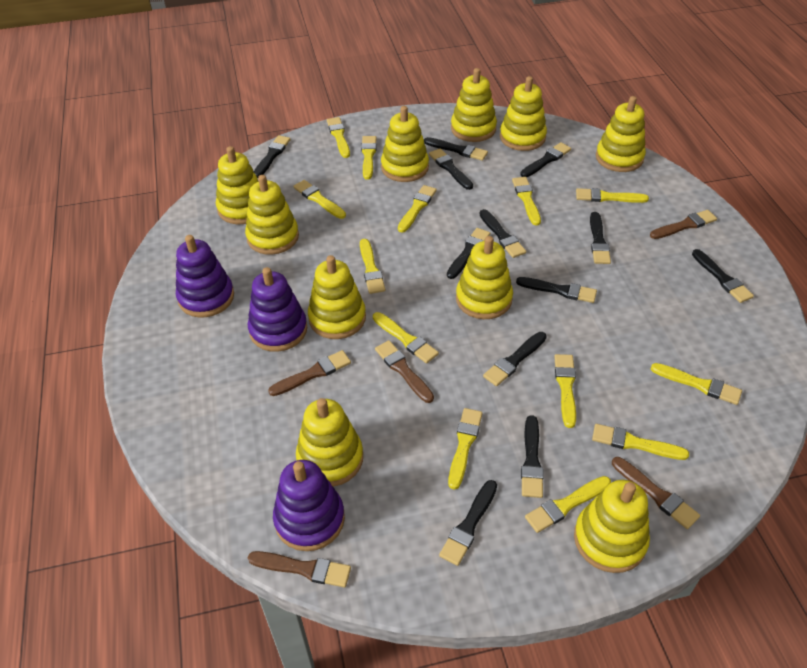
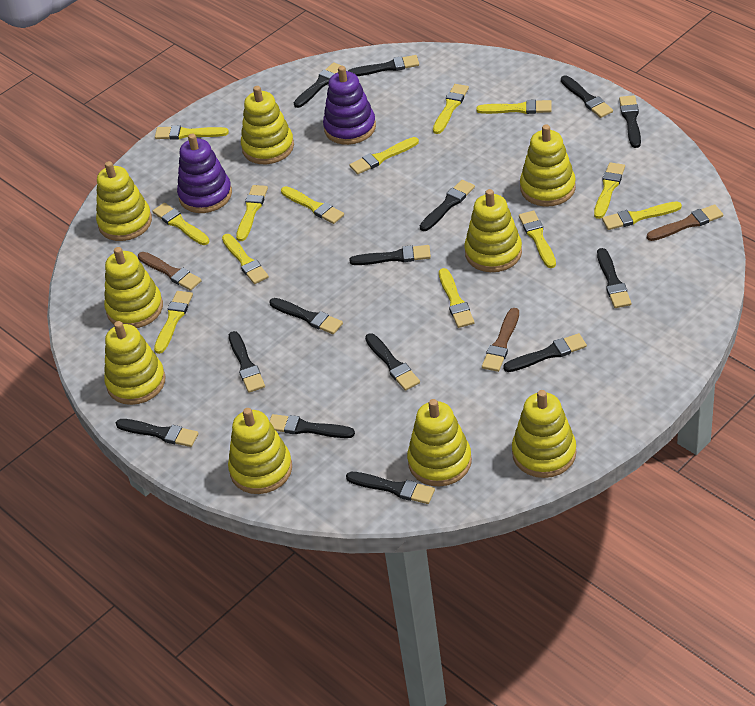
black brush: [254,135,291,178] [424,137,488,161] [429,148,473,190] [439,480,497,566] [447,228,490,279] [480,209,526,258] [483,332,547,386] [516,277,597,303] [520,142,571,177] [521,415,544,498] [590,212,611,264] [692,249,754,303] = 12 -> [116,419,199,447] [229,331,265,393] [269,298,343,334] [269,414,355,438] [294,62,342,108] [346,472,435,504] [348,55,419,76] [350,245,431,265] [365,333,420,391] [420,180,475,231] [503,333,587,372] [561,75,613,118] [597,248,631,308] [619,95,641,148] = 14
brown brush: [248,551,351,587] [268,350,351,396] [375,340,434,403] [612,457,700,529] [650,210,717,239] = 5 -> [138,252,202,291] [482,308,519,372] [647,204,723,241] = 3
purple stacking toy: [176,235,234,317] [248,267,307,352] [273,460,345,551] = 3 -> [177,134,232,213] [323,66,376,145] = 2
yellow stacking toy: [216,146,259,224] [245,175,299,255] [296,398,363,487] [308,255,366,339] [381,106,429,182] [451,68,497,142] [456,236,513,319] [500,76,547,151] [574,480,650,573] [596,96,646,172] = 10 -> [96,161,152,241] [104,247,163,328] [104,321,165,405] [228,408,292,494] [241,86,294,164] [407,399,472,487] [464,189,522,272] [512,390,576,478] [520,125,576,207] = 9

